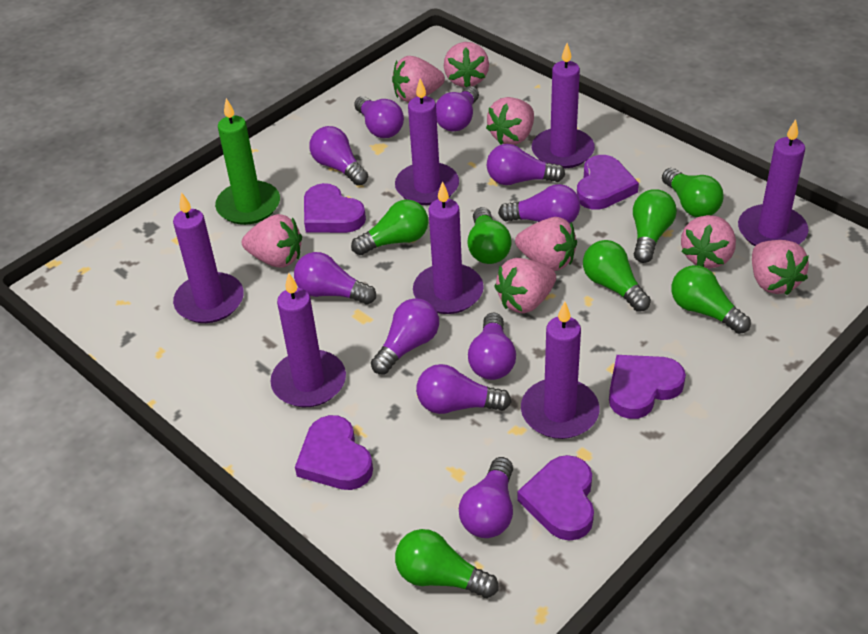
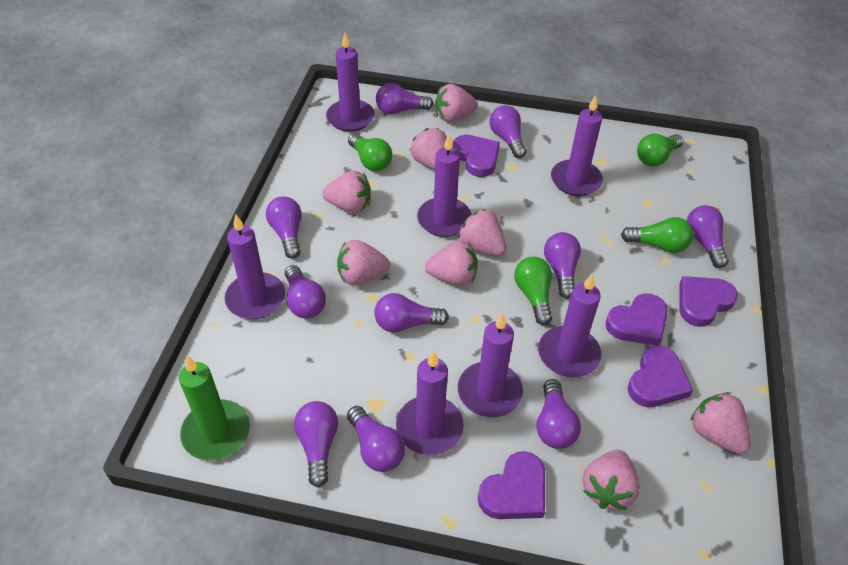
green light bulb: [351,199,428,255] [395,529,498,598] [467,207,512,264] [583,240,651,312] [633,189,677,263] [662,168,724,217] [671,265,751,334] = 7 -> [348,133,392,171] [514,257,552,325] [621,217,693,253] [637,134,683,166] = 4

